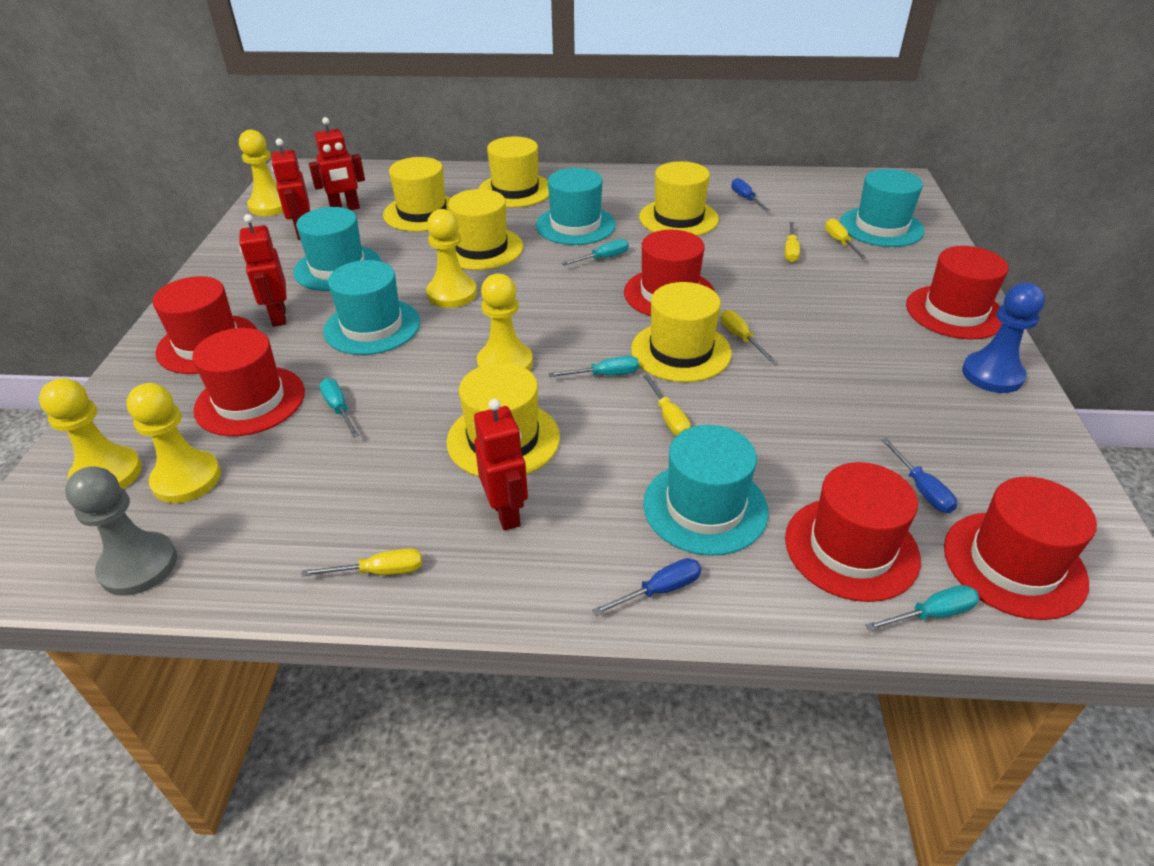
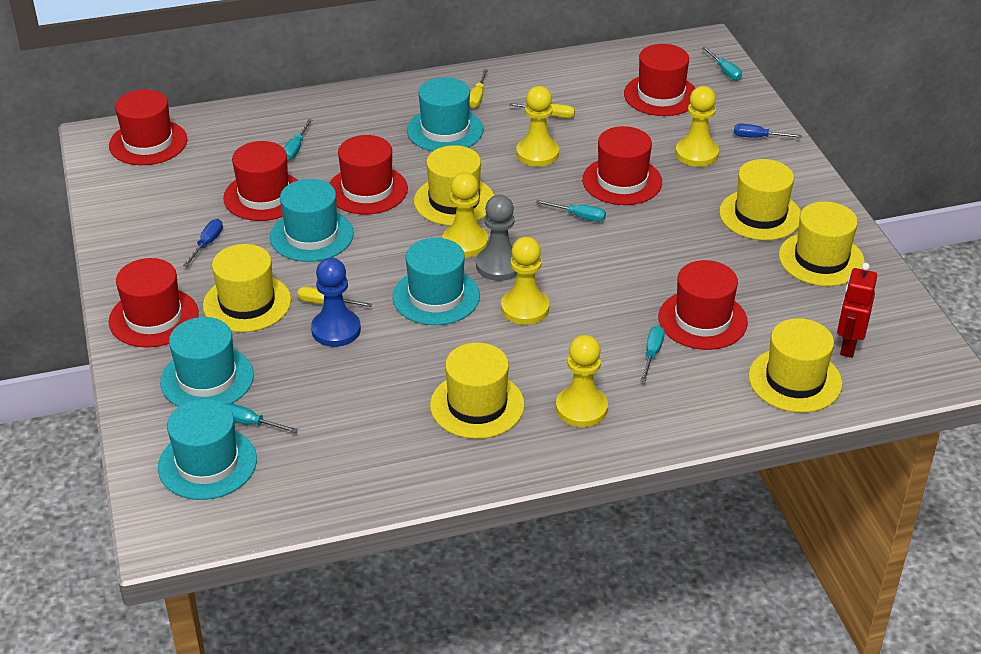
blue screwdriver: [592,558,701,616] [731,178,770,211] [881,438,957,513] = 3 -> [183,219,223,267] [734,123,802,138] = 2
red hat: [153,276,257,374] [192,328,305,436] [624,230,715,316] [785,462,921,602] [906,246,1008,339] [944,477,1097,620] = 6 -> [109,89,187,165] [109,258,199,347] [223,141,298,221] [329,135,408,214] [582,126,662,205] [624,44,695,116] [658,260,748,350] = 7
red robot: [239,214,287,327] [271,138,310,240] [309,117,365,210] [474,399,528,531] = 4 -> [837,263,877,358] = 1
turquoise screwdriver: [319,378,359,437] [549,356,639,377] [562,239,629,266] [865,585,980,631] = 4 -> [225,403,298,433] [284,119,312,160] [536,200,606,222] [641,325,665,382] [702,46,742,81] = 5
yellow screwdriver: [302,548,422,577] [643,374,691,436] [721,310,775,361] [785,222,800,262] [825,218,866,259] = 5 -> [297,286,372,307] [469,69,488,108] [509,103,575,118] = 3

